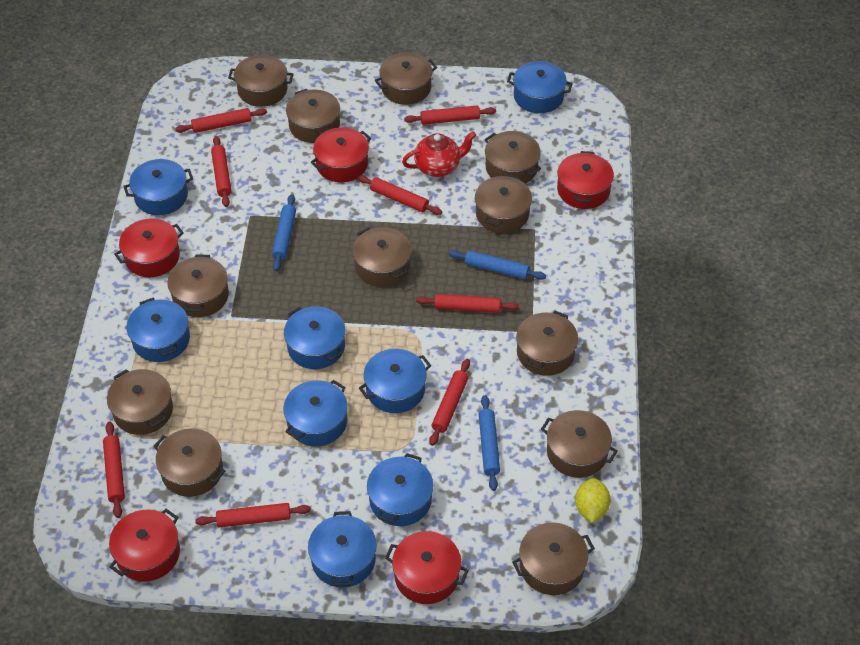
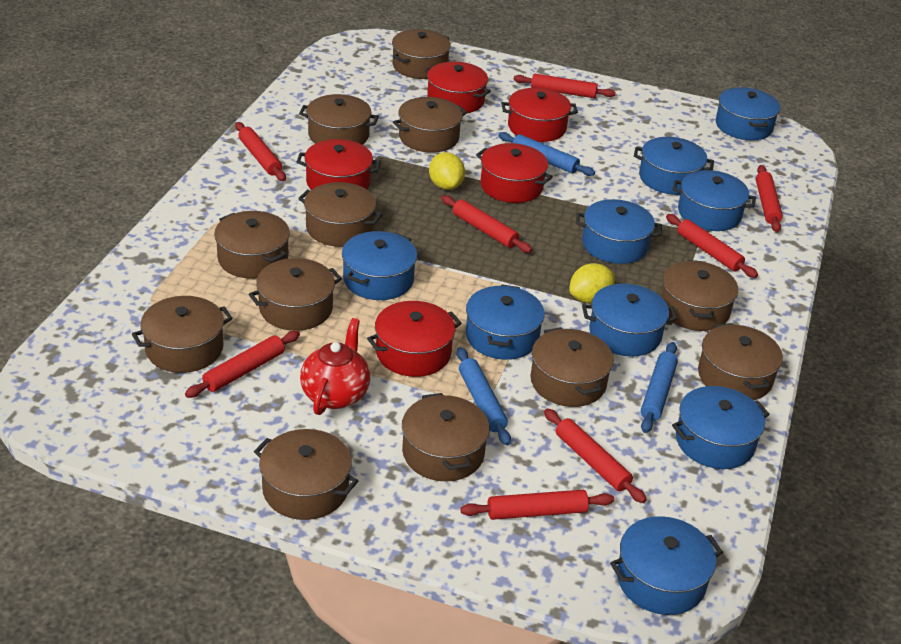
blue pot: [123,159,193,215] [127,298,190,362] [284,306,345,369] [284,380,348,447] [308,511,377,588] [359,349,431,413] [367,453,433,526] [507,61,573,113] = 8 -> [342,231,417,300] [466,285,545,360] [576,199,662,264] [582,284,677,357] [610,516,723,615] [634,137,714,195] [672,386,770,469] [673,170,756,231] [716,87,780,140] = 9
yellow lemon: [575,478,611,523] = 1 -> [429,152,465,190] [569,263,615,303] = 2

